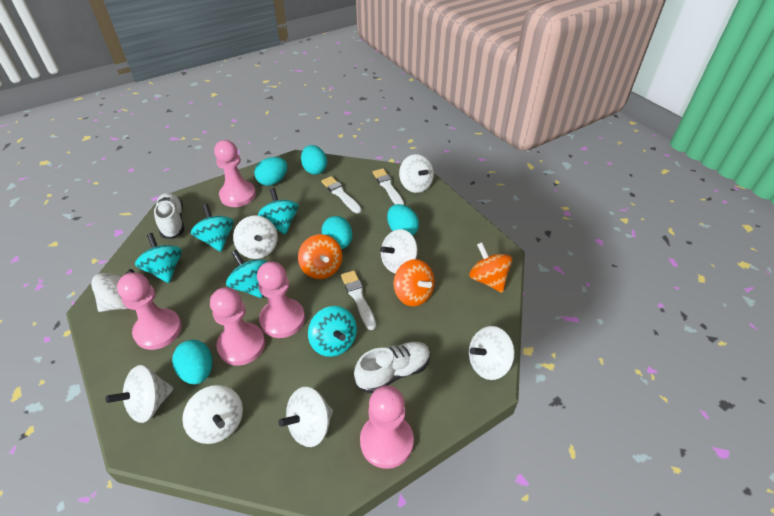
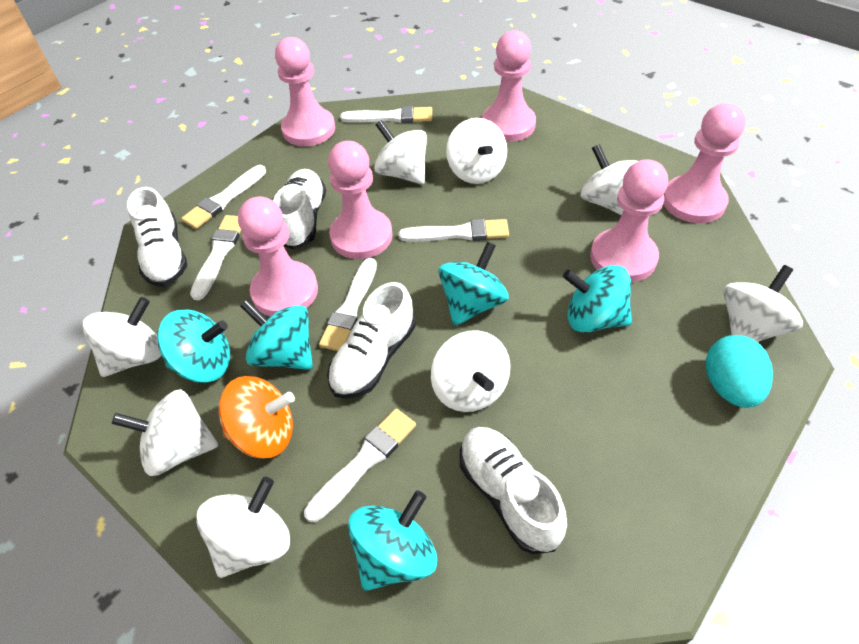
orange spinning top: [298,234,342,279] [393,259,435,306] [469,242,512,293] = 3 -> [219,376,295,458] = 1
pink pawn: [117,272,182,350] [210,287,265,366] [214,140,256,207] [257,261,305,338] [360,385,414,469] = 5 -> [238,197,318,317] [275,37,335,146] [328,141,392,259] [482,30,536,142] [590,159,668,282] [663,103,745,223] = 6
turquoise egg: [172,340,212,384] [254,157,287,186] [301,145,327,175] [322,216,352,249] [387,204,419,236] = 5 -> [706,335,773,408] = 1
white brush: [322,176,362,213] [341,270,376,330] [373,168,404,205] = 3 -> [181,165,266,229] [190,215,241,300] [304,409,416,522] [319,258,377,351] [340,106,432,123] [398,219,509,242] = 6
white shoe: [154,193,184,239] [354,342,431,393] = 2 -> [127,187,187,287] [273,169,326,250] [327,282,416,399] [460,427,567,554] = 4

